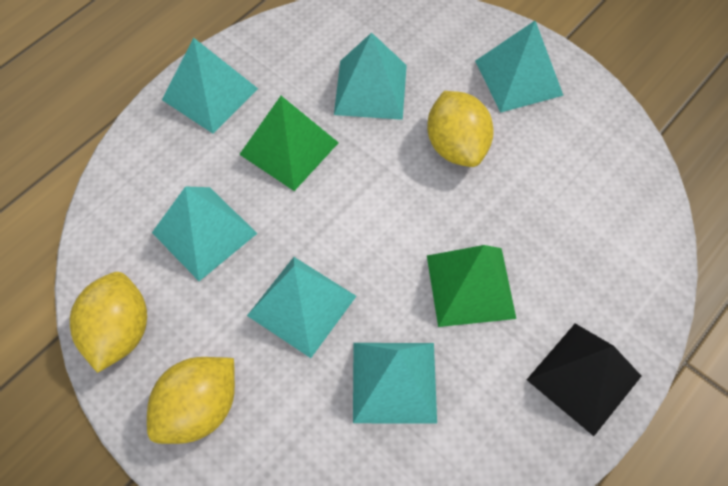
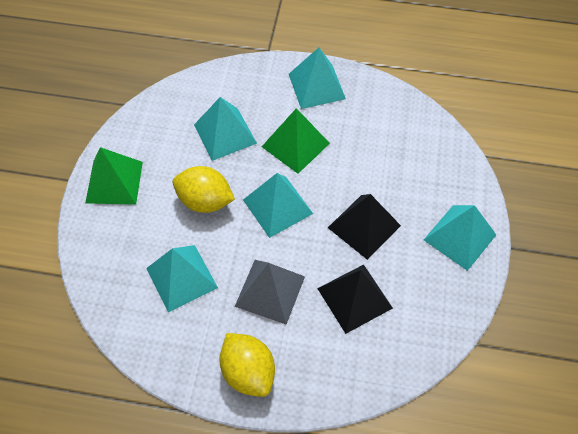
black pyramid: [527,324,641,436] = 1 -> [317,264,393,334] [328,194,401,260] = 2
grey pyramid: none = 0 -> [235,260,305,325] = 1
turquoise pyramid: [152,186,258,281] [162,37,258,133] [247,257,356,358] [334,32,407,120] [353,343,437,423] [475,21,564,113] = 6 -> [146,245,218,312] [194,97,257,161] [243,173,313,238] [289,48,346,109] [424,205,496,271] = 5
yellow lemon: [70,272,147,373] [147,357,235,444] [427,91,494,167] = 3 -> [173,166,235,213] [219,333,275,397] = 2

